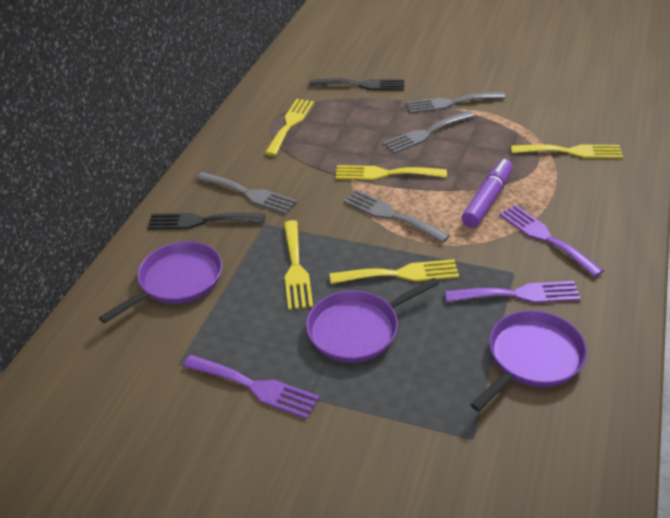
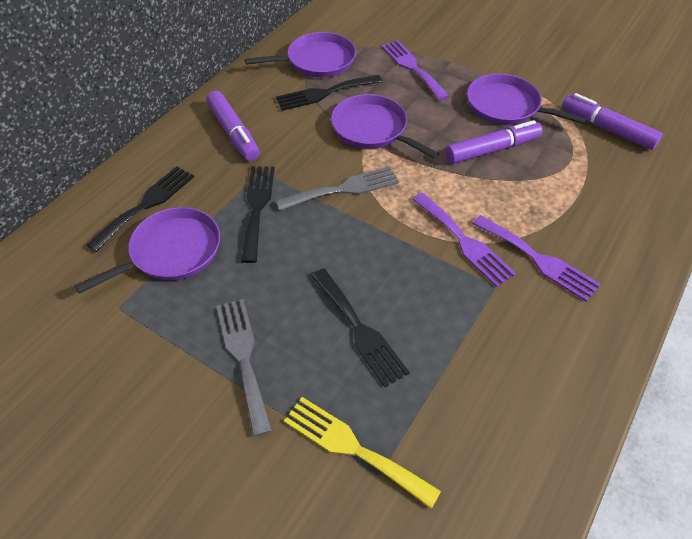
black fork: [147,213,266,230] [309,79,404,90] = 2 -> [86,166,194,252] [241,166,275,263] [276,75,383,111] [311,268,410,387] = 4
grey fork: [195,172,298,214] [343,190,450,243] [383,111,475,154] [406,92,505,113] = 4 -> [217,299,272,437] [276,166,399,211] = 2
purple marker: [462,159,513,228] = 1 -> [206,91,260,161] [445,120,542,164] [562,93,663,150] = 3
purple pan: [99,241,222,323] [306,278,439,363] [470,310,587,411] = 3 -> [75,207,220,294] [245,32,356,78] [331,94,439,159] [467,74,587,125] = 4
yellow fork: [265,99,314,156] [284,220,313,310] [330,259,459,284] [335,165,447,180] [511,144,623,159] = 5 -> [284,397,441,509] = 1

